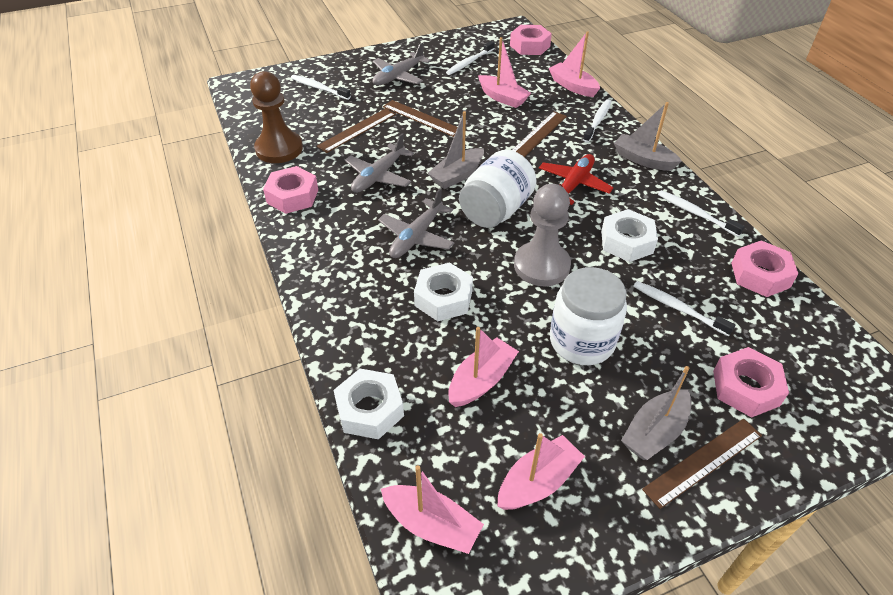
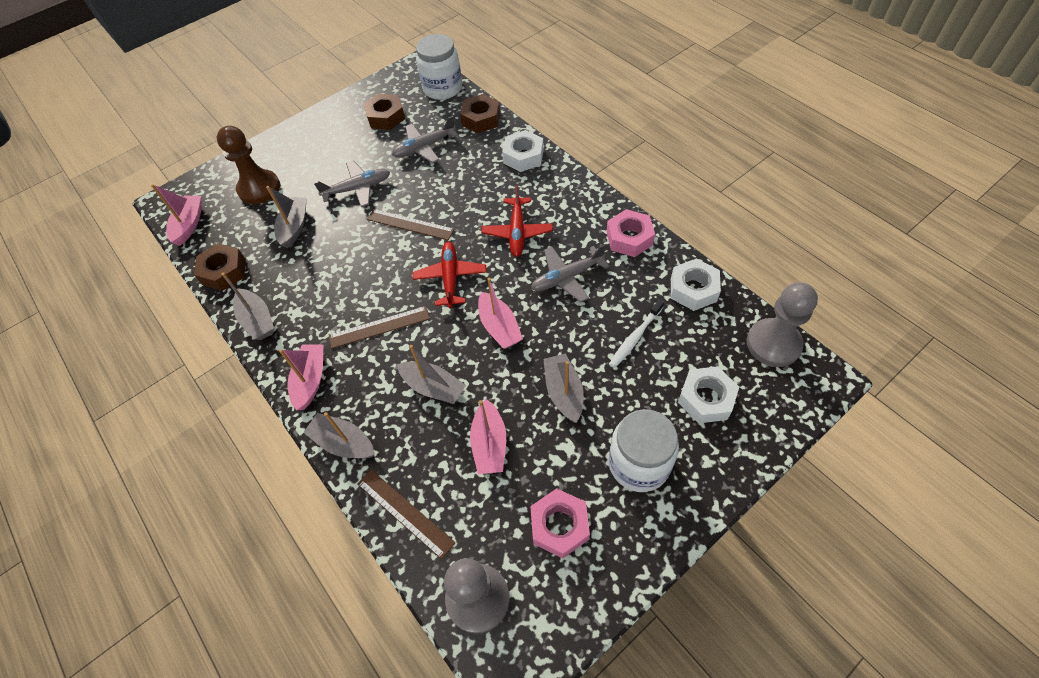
brown nut: none = 0 -> [194,243,246,291] [363,93,405,130] [460,94,500,133] = 3
brown ruler: [317,108,396,153] [383,100,457,137] [512,111,567,157] [642,419,762,509] = 4 -> [329,306,430,349] [357,470,455,559] [367,209,454,240] = 3
grey boat: [428,111,484,189] [614,102,682,171] [621,366,692,460] = 3 -> [222,272,274,340] [266,186,306,248] [303,412,375,459] [397,345,466,404] [544,354,584,423] = 5
grey pawn: [514,184,571,286] = 1 -> [444,558,510,634] [747,282,818,367] = 2
pink boat: [381,465,484,554] [448,327,519,407] [478,37,531,108] [497,433,585,510] [549,31,600,97] = 5 -> [151,184,202,246] [279,344,324,410] [470,399,506,474] [478,278,523,349] = 4
pink nut: [263,166,318,214] [510,25,552,55] [713,347,789,418] [731,241,798,297] = 4 -> [530,488,590,558] [607,209,655,257] = 2
red plane: [539,154,613,205] = 1 -> [413,241,487,308] [482,186,553,257] = 2
white toothbrush: [291,75,351,100] [446,41,495,75] [583,99,612,142] [633,281,735,336] [658,190,745,237] = 5 -> [609,299,664,368] = 1

